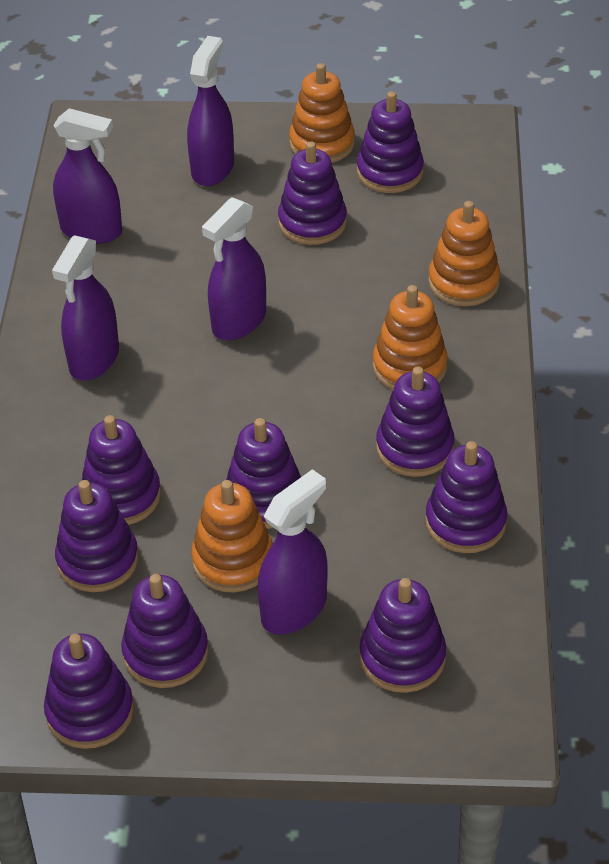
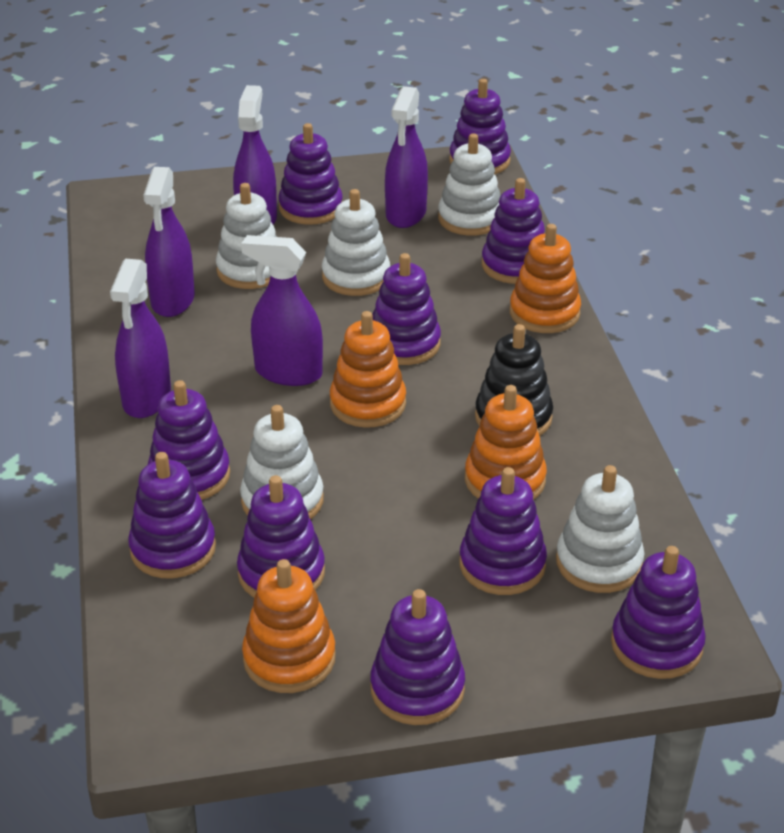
black stacking toy: none = 0 -> [475,324,553,436] = 1
white stacking toy: none = 0 -> [216,183,277,289] [240,405,324,519] [322,189,390,296] [438,133,500,236] [556,465,644,593] = 5

